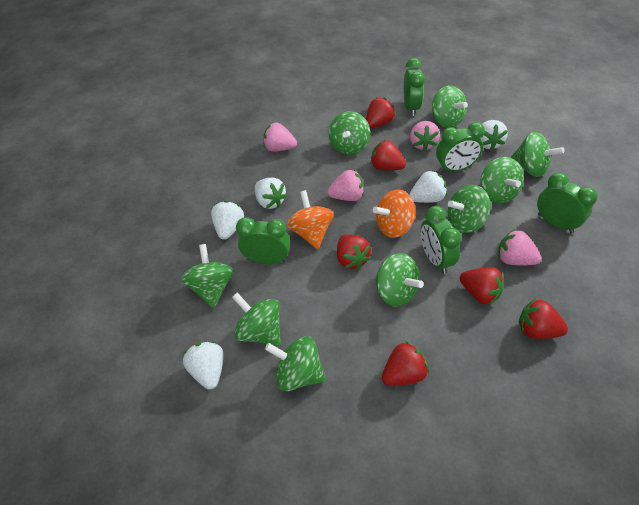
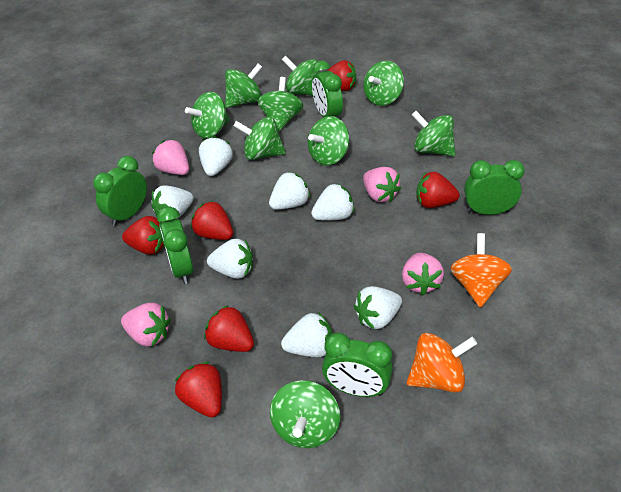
white strawberry: [183,341,224,390] [211,201,244,240] [255,178,287,209] [409,170,447,203] [480,120,508,151] = 5 -> [151,185,194,219] [199,136,233,176] [207,239,253,279] [269,172,310,210] [281,312,332,357] [311,183,354,221] [354,286,402,329] = 7

